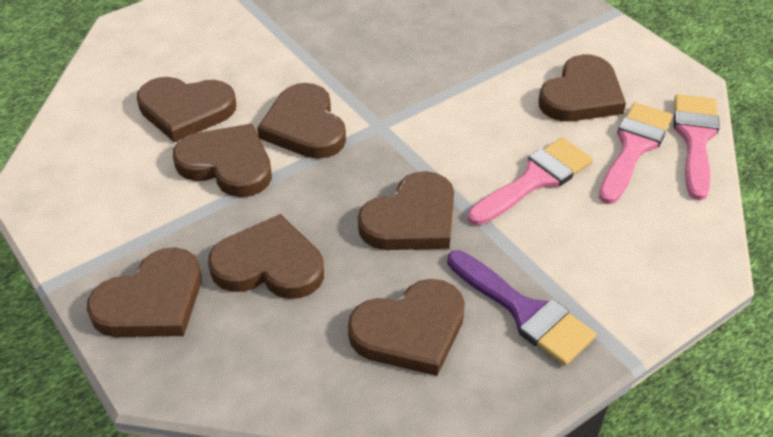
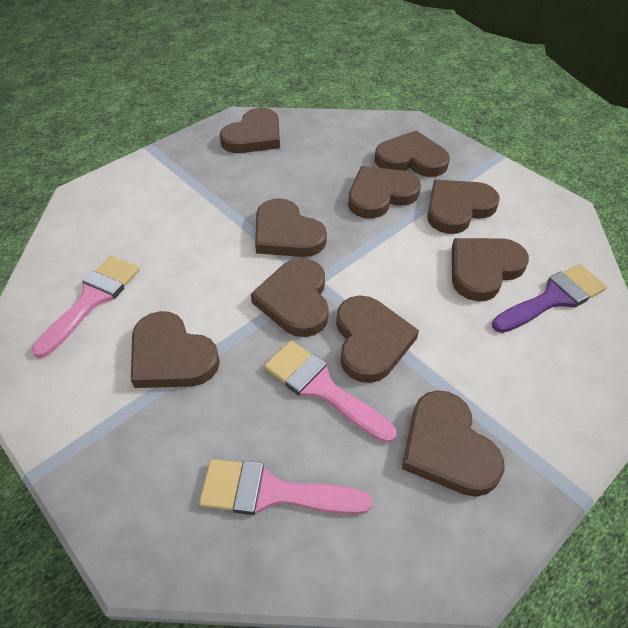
brown heart: [87,247,201,337] [137,77,236,142] [173,124,272,197] [208,214,324,299] [257,83,346,159] [348,279,465,376] [358,171,454,250] [538,54,626,122] = 8 -> [131,311,220,388] [219,108,280,153] [251,258,329,337] [255,198,327,257] [336,296,419,383] [348,166,421,219] [375,130,450,177] [402,390,505,497] [427,180,500,234] [452,238,529,301] = 10

